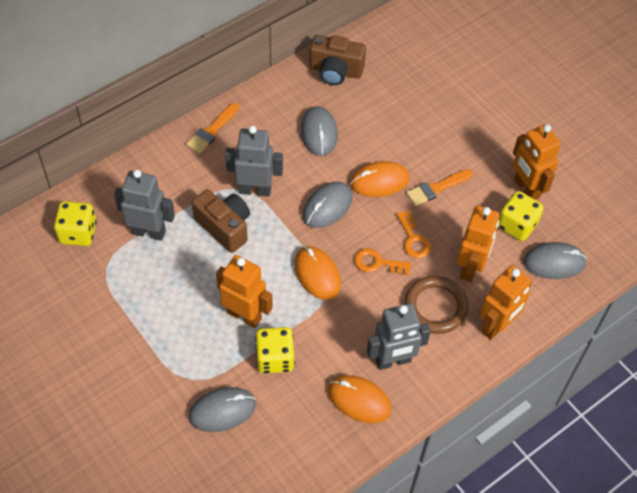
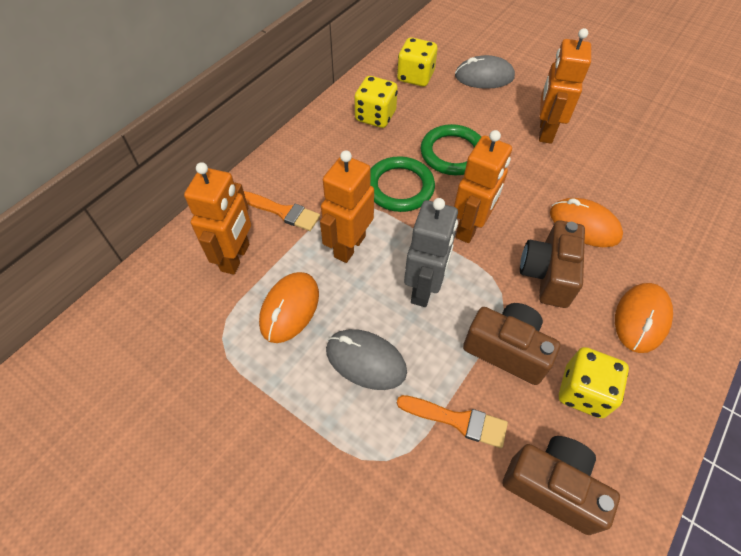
brown camera: [192,189,250,253] [309,35,366,85] = 2 -> [463,303,560,385] [503,436,620,535] [520,220,585,308] = 3
brown ring: [405,276,468,334] = 1 -> none = 0
green ring: none = 0 -> [370,156,435,212] [421,124,481,175] = 2
grey mouse: [189,387,256,432] [301,106,338,156] [303,182,352,228] [524,242,587,279] = 4 -> [326,329,407,390] [455,55,515,89] = 2
grey robot: [114,170,175,241] [225,126,283,197] [367,303,431,370] = 3 -> [404,198,458,307] = 1
orange key: [354,248,411,275] [397,211,431,258] = 2 -> none = 0

